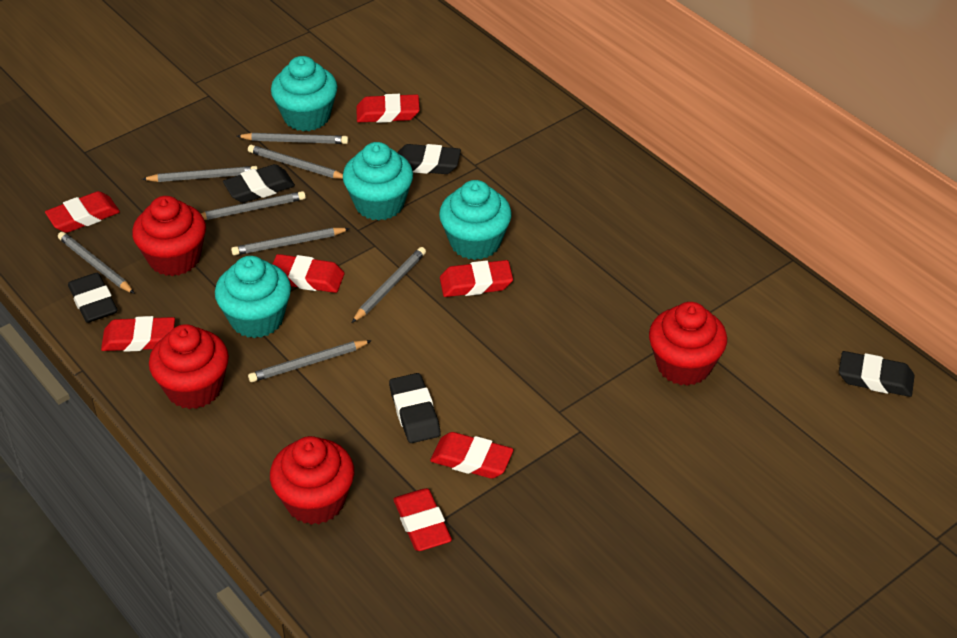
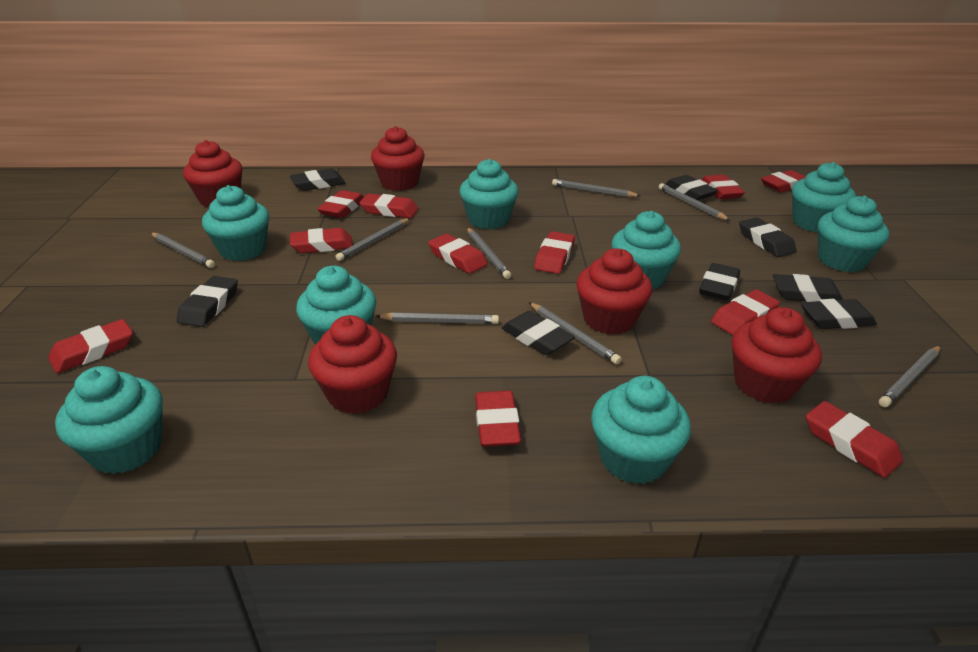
black eraser: [68,273,117,323] [223,164,295,203] [389,373,441,443] [397,144,461,174] [839,351,915,397] = 5 -> [177,276,238,327] [290,169,345,191] [502,311,575,355] [665,175,718,200] [699,263,740,301] [739,217,797,257] [773,274,843,302] [800,299,877,329] = 8
red cupcake: [132,196,206,276] [149,324,229,409] [270,436,354,525] [649,302,727,386] = 4 -> [183,140,243,207] [308,315,397,414] [371,126,424,191] [576,248,652,335] [731,307,822,404] = 5
red eraser: [45,191,120,233] [101,316,175,352] [273,254,344,293] [357,94,420,123] [393,488,452,551] [430,432,514,479] [440,260,513,297] = 7 -> [48,319,133,373] [290,228,353,253] [317,190,364,218] [360,193,419,218] [428,234,488,274] [475,391,521,447] [534,231,575,274] [702,175,745,199] [711,290,780,335] [761,170,806,193] [806,401,903,478] = 11
turquoise cupcake: [215,256,291,338] [271,56,337,131] [343,142,413,221] [439,180,512,260] = 4 -> [55,366,163,474] [202,185,269,261] [296,266,376,344] [459,159,519,229] [591,376,691,484] [612,211,681,290] [792,162,856,232] [818,195,889,272] = 8

